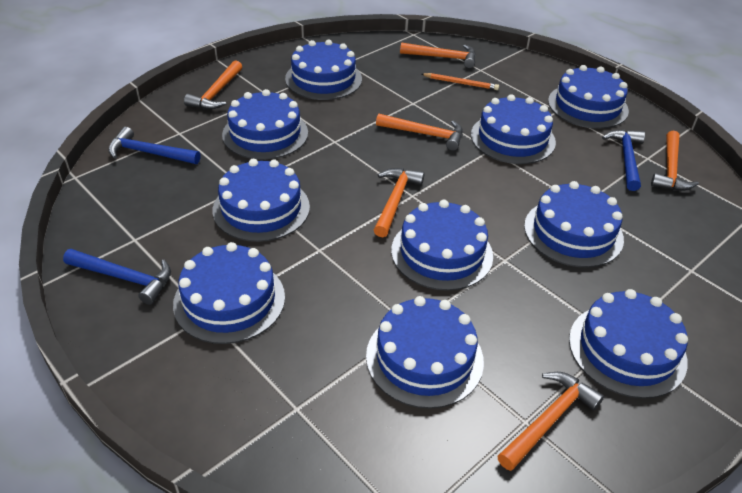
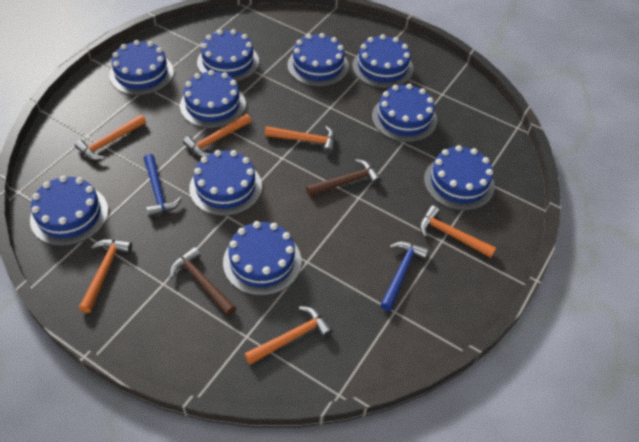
blue hammer: [63,249,171,305] [108,127,200,164] [602,129,645,191] = 3 -> [144,154,182,218] [381,242,429,311] = 2
brown hammer: none = 0 -> [170,247,236,316] [306,159,382,196] = 2
orange pencil: [421,73,499,90] = 1 -> none = 0

